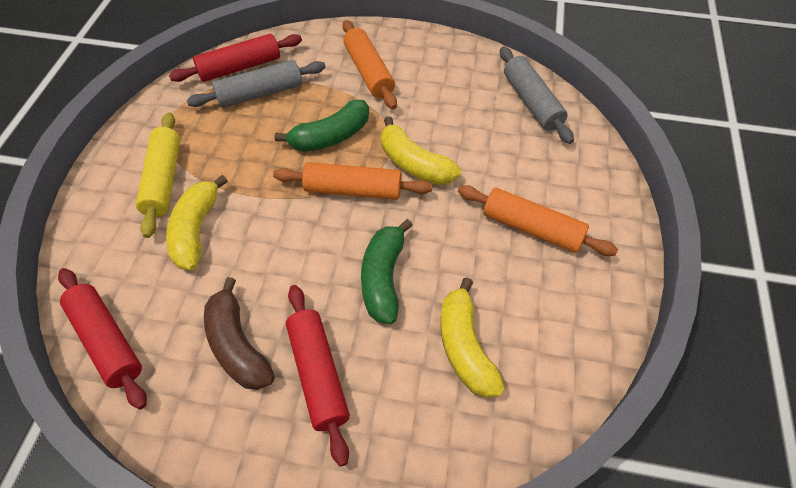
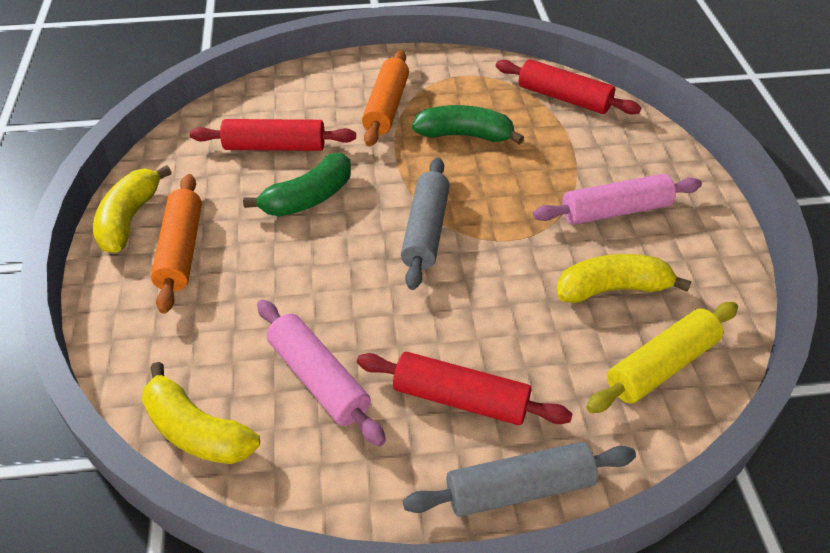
brown banana: [204,277,275,390] = 1 -> none = 0
orange rolling pin: [273,162,432,200] [343,20,397,109] [458,185,618,256] = 3 -> [151,174,202,314] [362,50,409,146] = 2
pink rolling pin: none = 0 -> [257,300,386,446] [533,174,702,225] = 2

